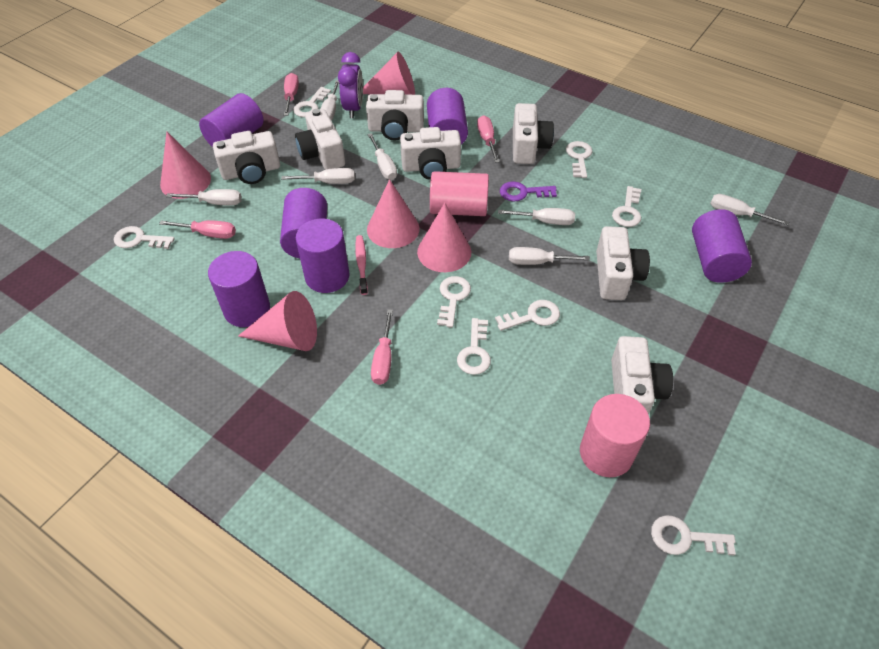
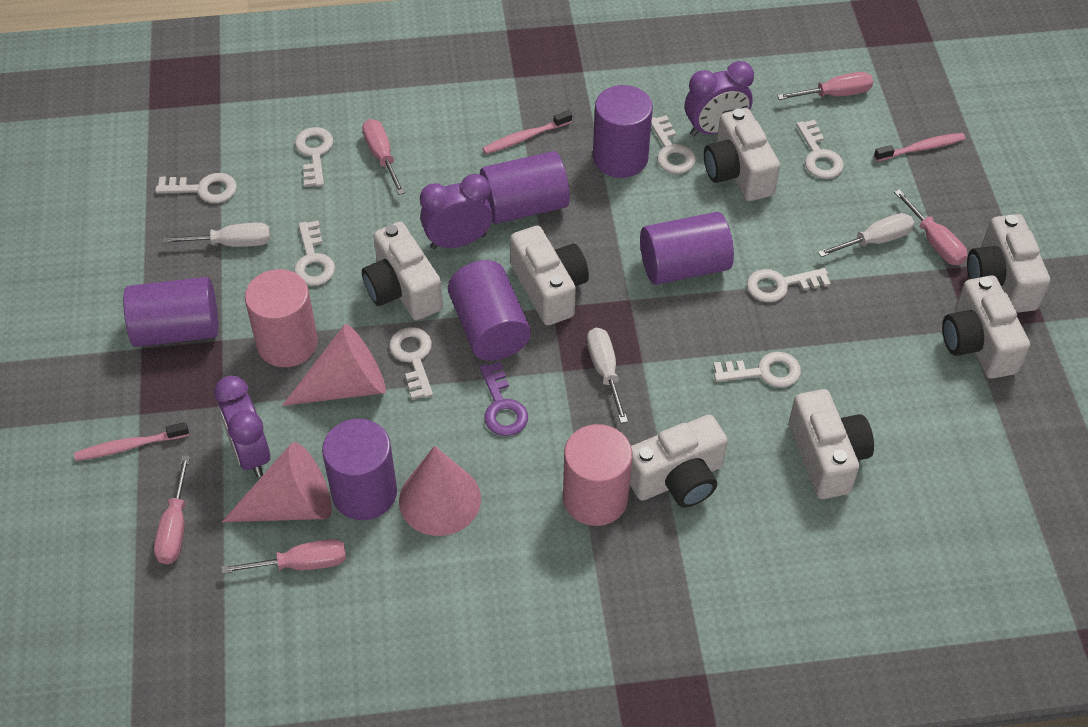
pink cone: [160,132,211,199] [238,291,317,351] [363,52,415,95] [367,179,420,248] [417,203,471,272] = 5 -> [222,442,332,522] [282,324,386,406] [399,446,481,536] = 3
pink screwdriver: [159,220,236,239] [284,73,299,116] [371,309,393,385] [477,115,500,163] = 4 -> [154,456,190,564] [221,539,346,574] [362,119,405,195] [777,72,873,100] [894,189,967,265] = 5
pink toothbrush: [355,235,368,295] = 1 -> [74,422,189,461] [482,110,572,154] [874,133,966,161] = 3
purple clock: [338,52,363,118] = 1 -> [214,376,270,477] [420,174,493,249] [685,61,754,136] = 3
white screwdriver: [166,189,242,206] [281,168,355,184] [321,80,340,121] [367,133,397,180] [498,208,575,225] [509,247,590,265] [710,194,789,225] = 7 -> [162,223,271,247] [587,328,628,423] [818,213,914,257] = 3

